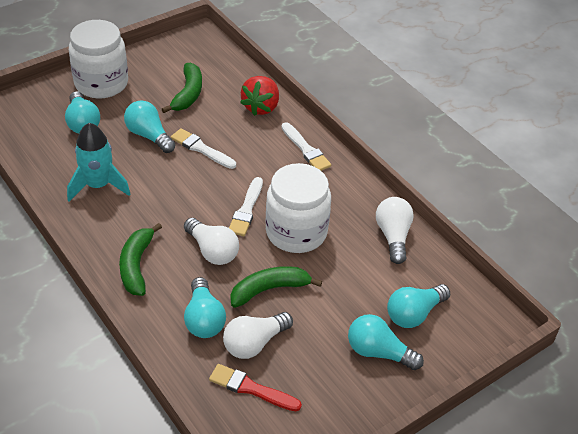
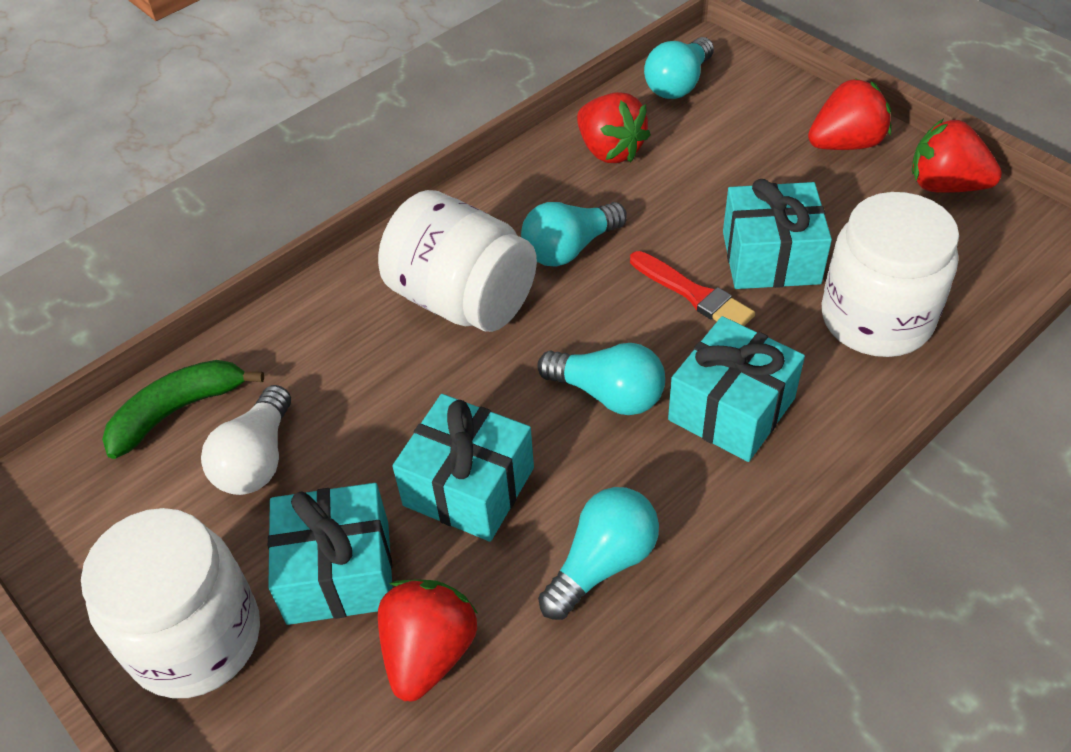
green banana: [119,223,162,296] [161,63,202,113] [230,266,322,308] = 3 -> [102,360,264,459] = 1
red strawberry: [240,76,279,116] = 1 -> [378,579,477,702] [577,92,651,163] [808,78,891,150] [912,119,1002,193] = 4
turquoise gift: none = 0 -> [268,483,393,625] [392,394,534,542] [668,316,805,462] [723,179,832,289] = 4
turquoise light bulb: [65,91,100,134] [124,101,175,153] [184,277,226,338] [348,314,424,370] [387,284,450,328] = 5 -> [521,202,627,267] [537,343,665,415] [538,487,659,620] [644,37,714,99] = 4
turquoise rocket: [67,123,130,201] = 1 -> none = 0
white brush: [171,128,236,169] [229,177,263,236] [281,122,331,171] = 3 -> none = 0
white jar: [69,20,128,99] [265,163,331,253] = 2 -> [81,508,260,698] [378,190,537,332] [822,192,959,357] = 3
white light bulb: [184,218,239,265] [223,312,293,359] [376,197,414,264] = 3 -> [201,385,291,495] = 1

